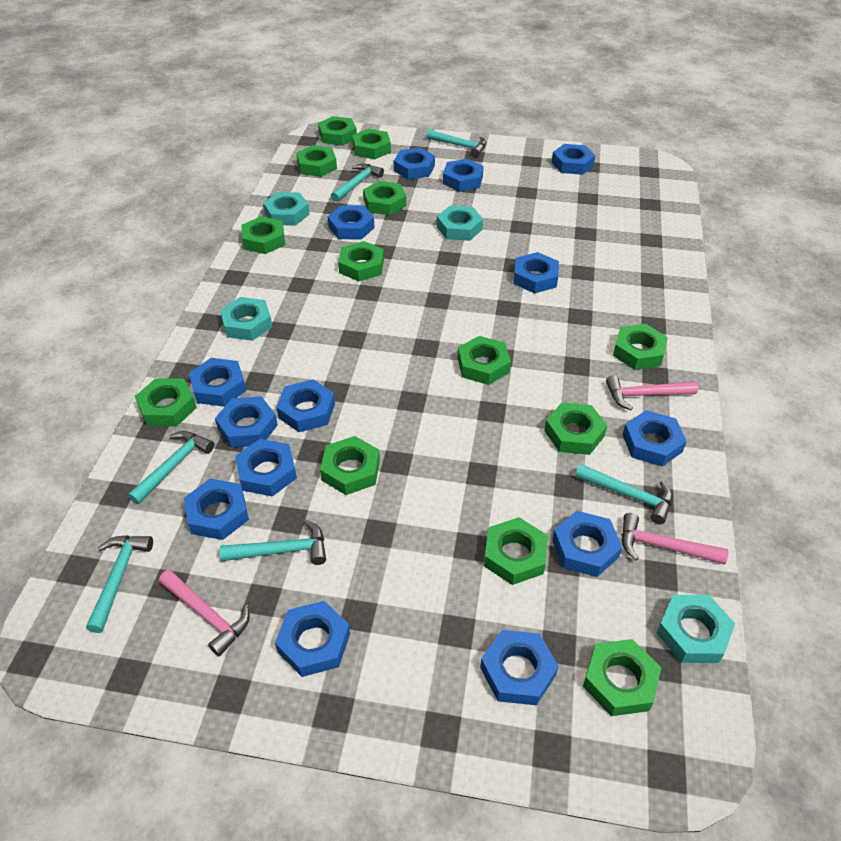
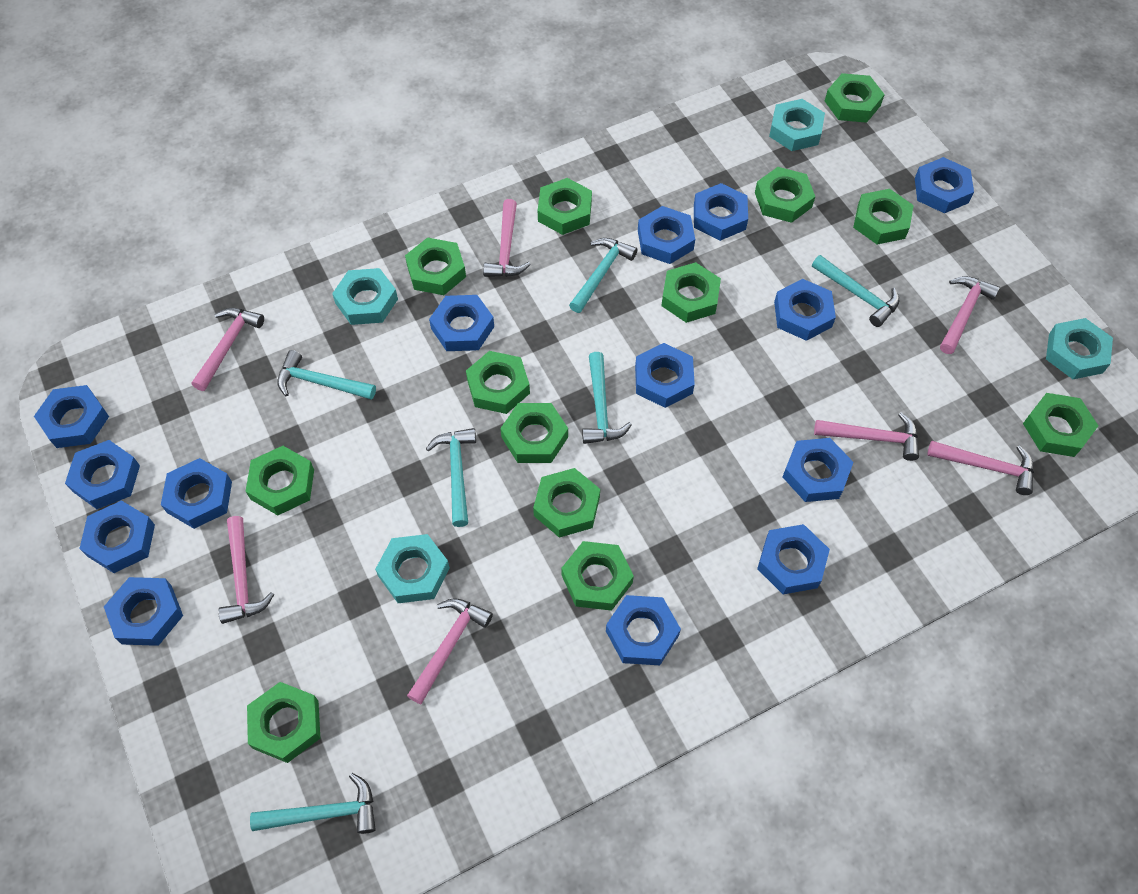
pink hammer: [159,570,250,656] [606,375,698,410] [621,513,729,565] = 3 -> [191,308,264,391] [218,516,274,624] [407,598,493,704] [483,199,531,277] [814,413,919,461] [927,441,1034,495] [940,276,1000,354] = 7

